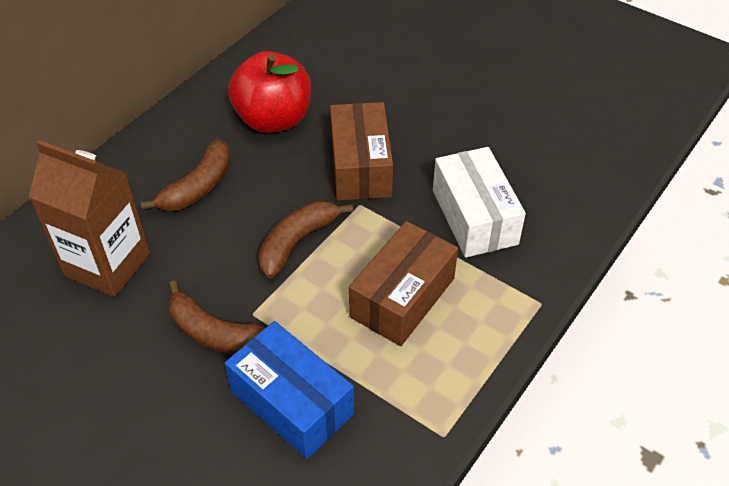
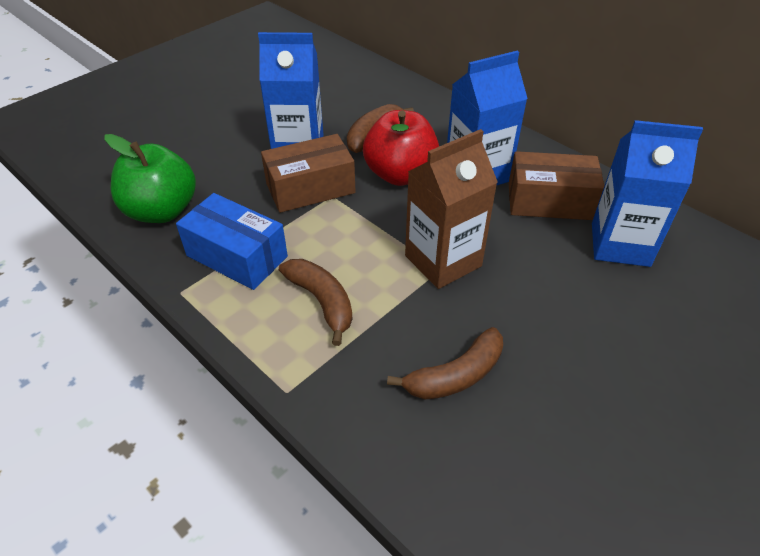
blue carton: none = 0 -> [258,32,323,149] [447,51,528,186] [592,120,703,267] = 3
green apple: none = 0 -> [105,134,196,223] = 1
white box: [433,147,526,258] = 1 -> none = 0

